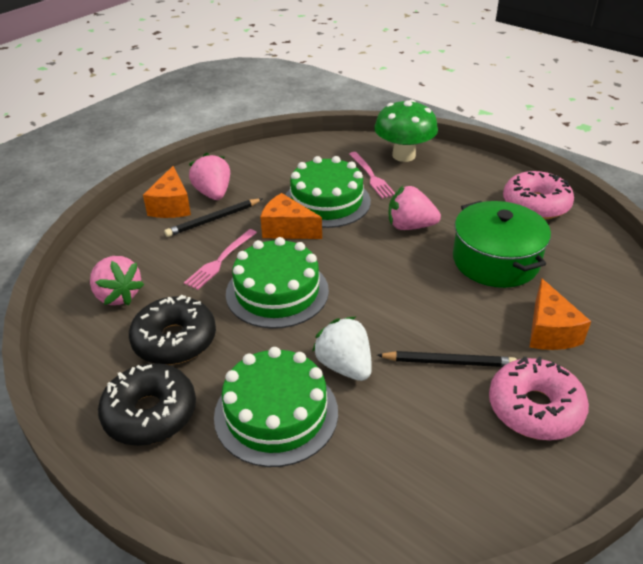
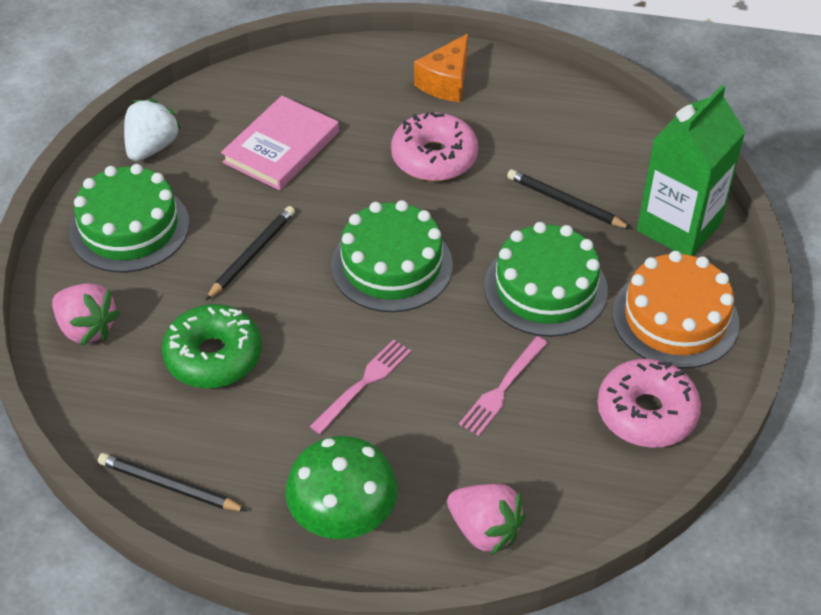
black donut: [98,363,196,446] [129,295,216,365] = 2 -> none = 0
black pencil: [164,199,262,237] [377,351,517,367] = 2 -> [98,453,247,511] [205,206,295,301] [507,169,632,229] = 3
green carton: none = 0 -> [637,85,745,256] = 1
green donut: none = 0 -> [162,304,262,388] = 1
green pot: [453,201,551,288] = 1 -> none = 0
orange cake: none = 0 -> [613,251,740,369] = 1
orange cheese: [143,166,191,218] [260,193,322,239] [530,278,591,350] = 3 -> [414,34,468,102] = 1
pink book: none = 0 -> [221,96,339,190] = 1
pink strawberry: [90,256,144,305] [189,153,230,200] [389,186,441,230] = 3 -> [52,283,121,346] [447,484,526,555] = 2

